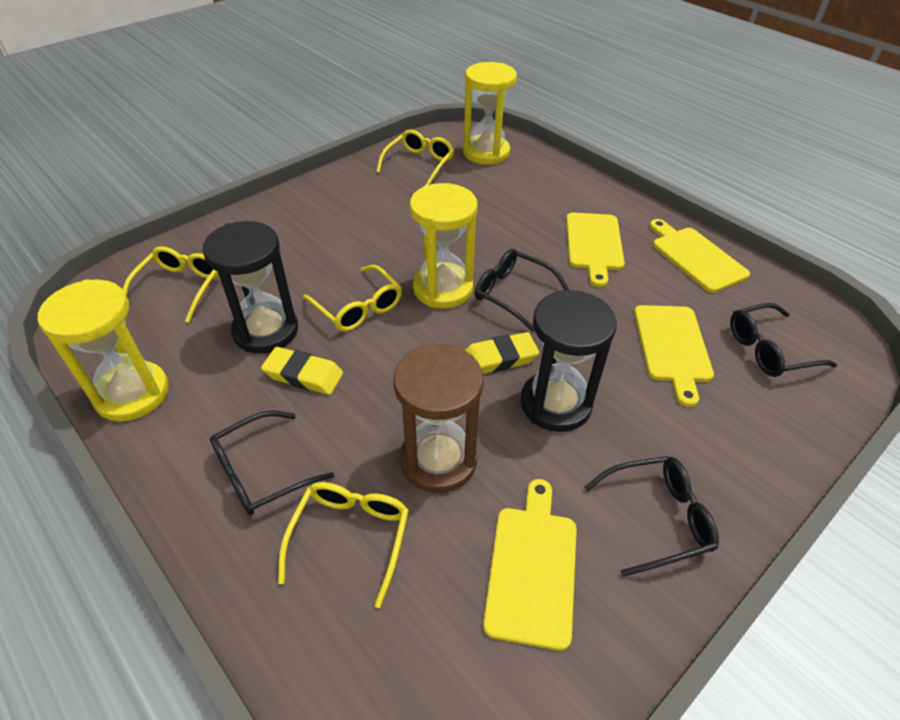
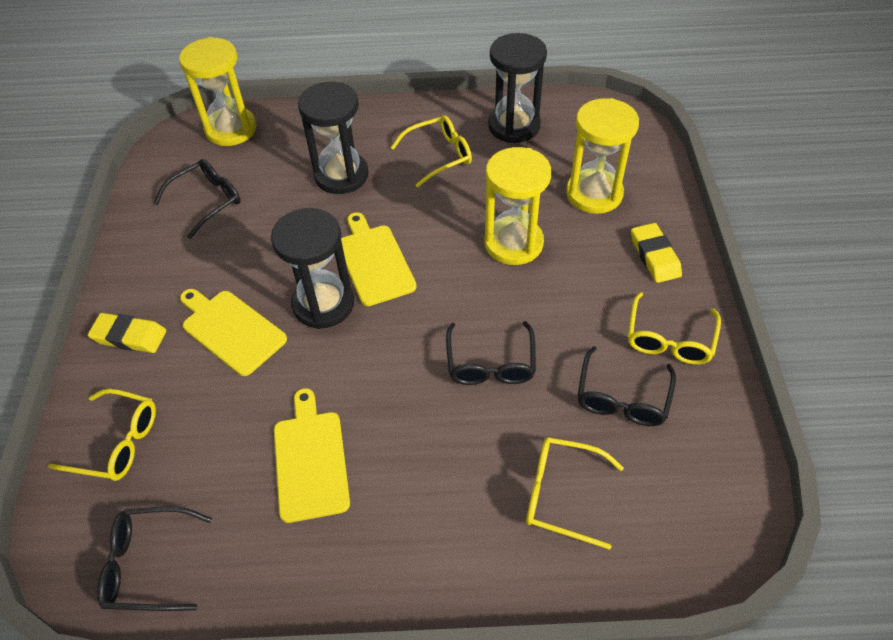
black hourglass: [203,221,298,354] [521,290,617,432] = 2 -> [271,208,354,329] [298,82,369,194] [488,33,547,143] = 3
brown hourglass: [393,343,484,493] = 1 -> none = 0
yellow cutting board: [483,479,577,651] [566,213,625,287] [634,305,714,407] [649,219,750,293] = 4 -> [180,289,287,376] [274,388,350,523] [341,213,417,306] = 3

